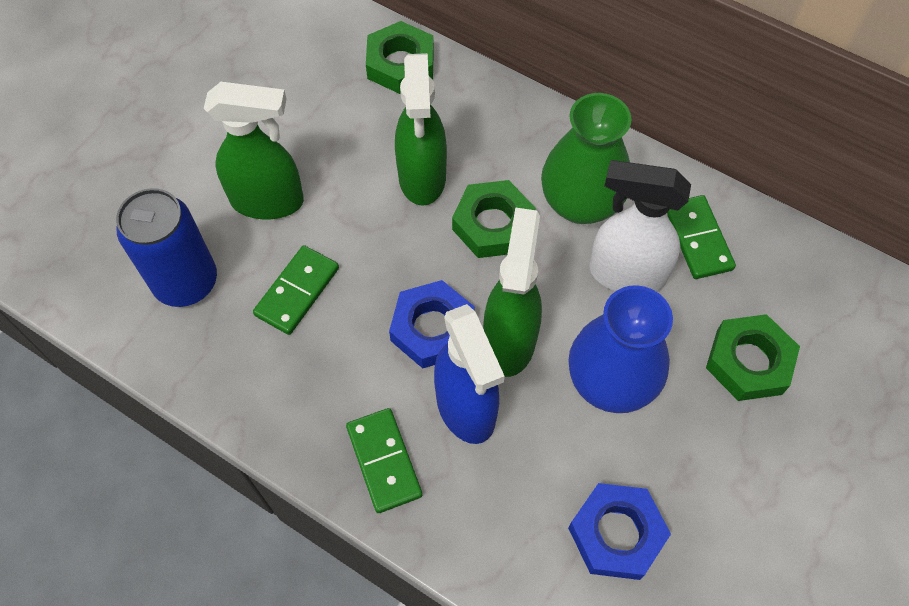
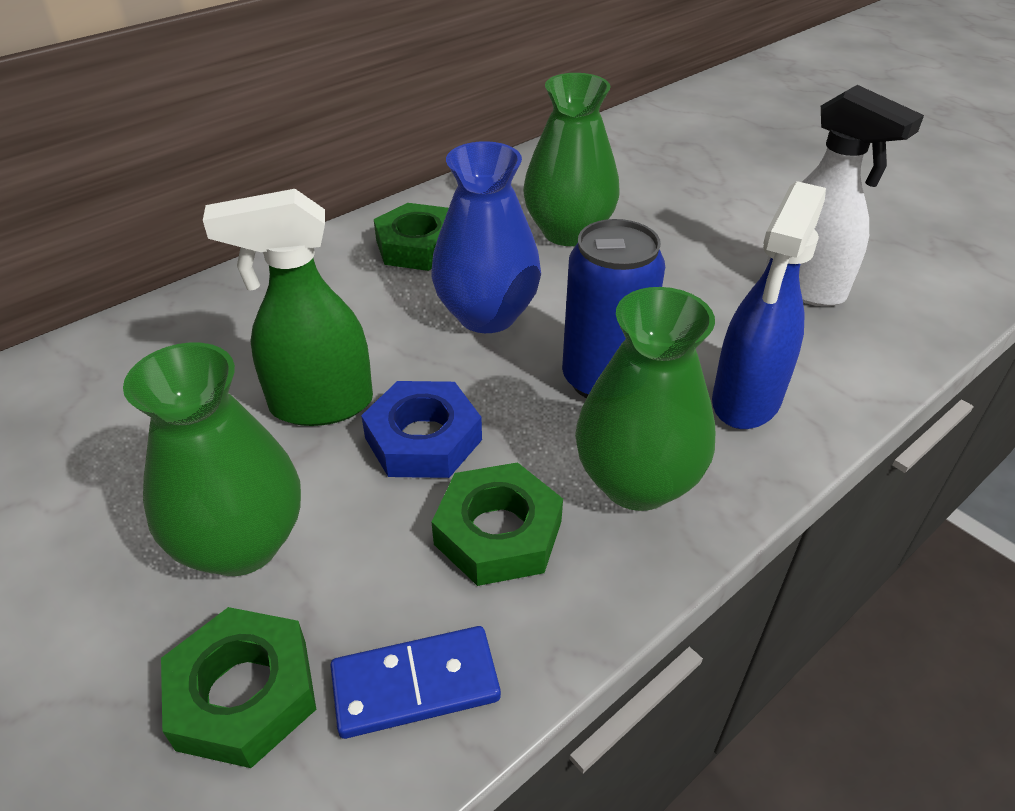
blue domino: none = 0 -> [330,626,501,739] = 1
blue nut: [389,280,475,368] [568,483,671,580] = 2 -> [361,381,482,478] = 1
green domino: [253,245,339,335] [346,408,422,513] [667,195,736,279] = 3 -> none = 0
green spray bottle: [204,82,304,219] [395,53,447,206] [483,207,542,377] = 3 -> [203,189,373,426] = 1
green vase: [541,93,632,224] = 1 -> [123,342,301,576] [523,73,620,246] [575,287,715,511] = 3

